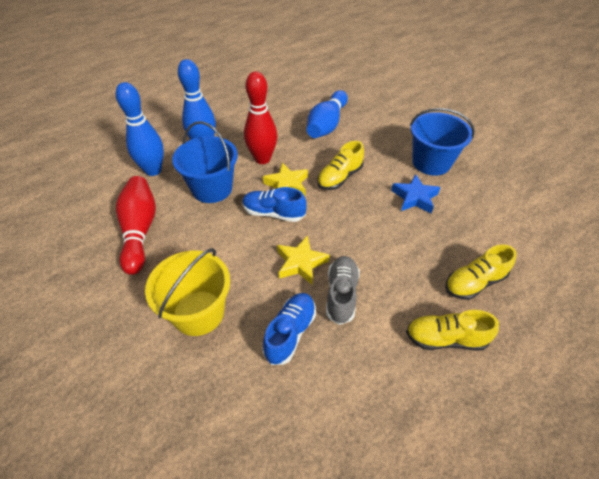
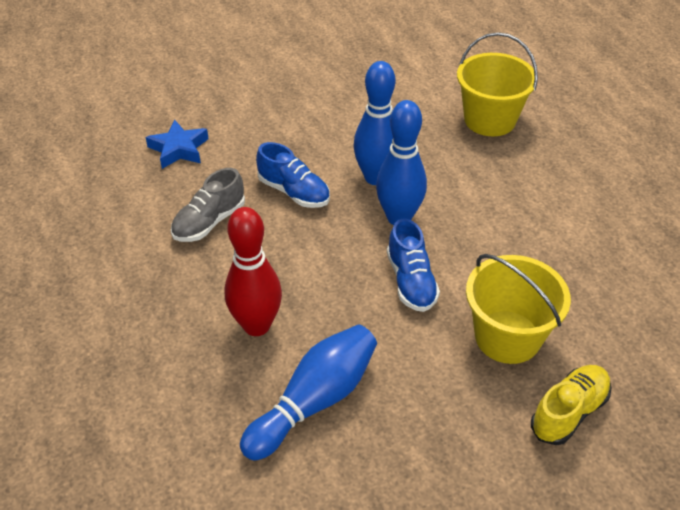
blue bucket: [172,121,238,203] [410,108,475,176] = 2 -> none = 0
red bowling pin: [116,176,156,275] [244,71,277,164] = 2 -> [225,207,282,336] = 1
yellow bucket: [145,248,230,336] = 1 -> [457,32,538,136] [466,254,571,364] = 2
yellow shoe: [317,141,364,190] [406,310,499,350] [445,244,517,300] = 3 -> [531,365,612,445] = 1
yellow star: [263,163,308,196] [277,236,330,284] = 2 -> none = 0

